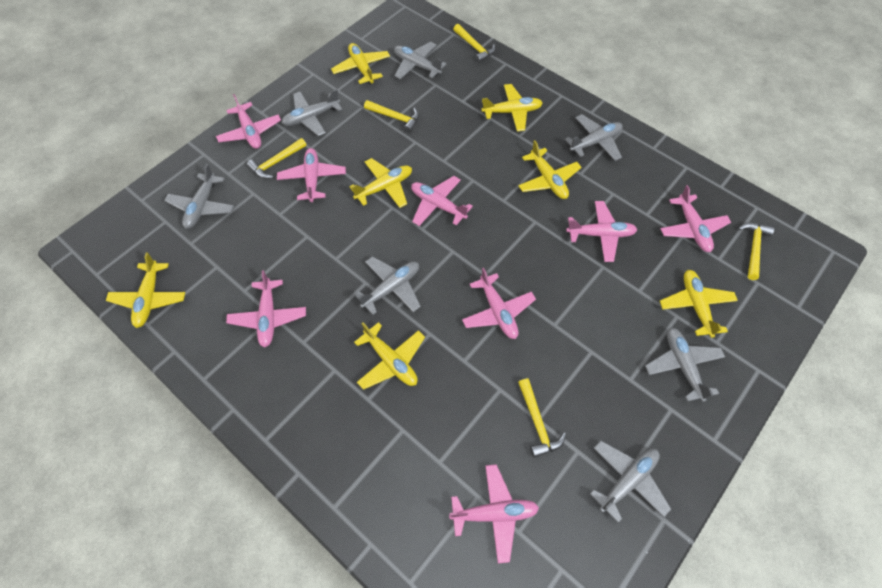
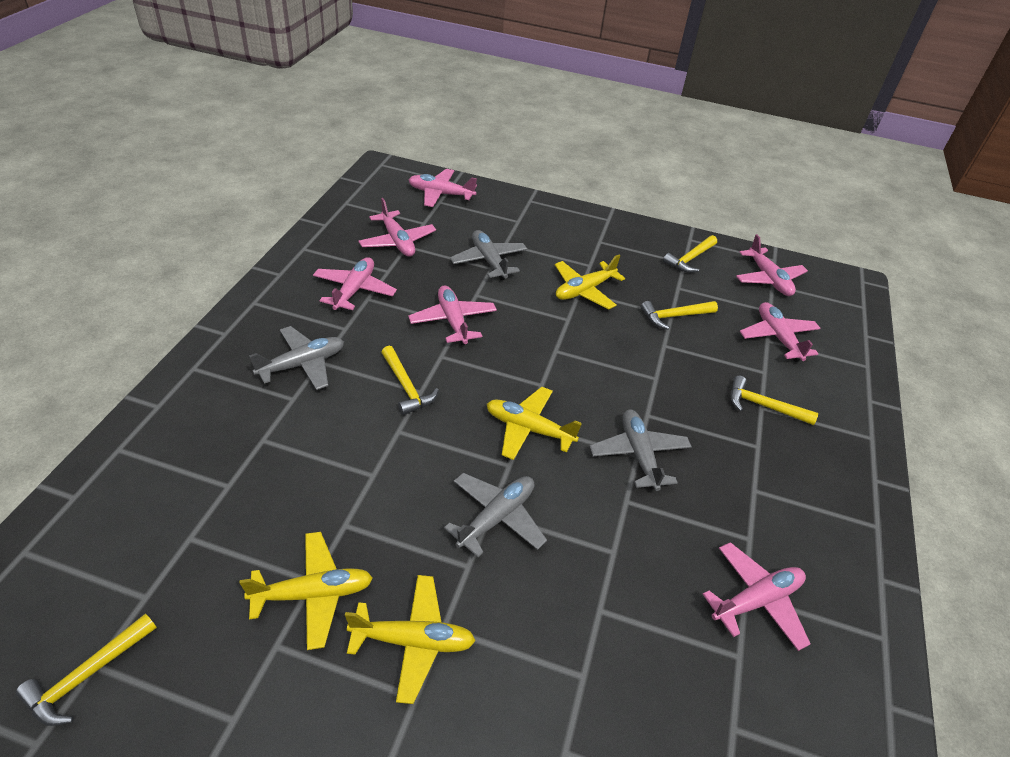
grey plane: [164,164,234,229] [282,89,342,136] [354,256,421,315] [394,42,447,80] [565,114,623,161] [590,441,671,523] [645,328,725,402] = 7 -> [249,326,344,390] [444,473,547,557] [450,230,527,280] [590,410,692,491] = 4
pink plane: [216,94,281,149] [226,270,306,348] [277,148,346,202] [411,176,473,226] [449,464,539,563] [462,268,536,339] [566,201,637,262] [660,185,731,252] = 8 -> [313,257,397,312] [358,198,436,256] [408,285,497,345] [409,169,477,207] [703,542,811,651] [736,234,808,296] [739,302,821,362] = 7
yellow plane: [106,252,186,328] [331,43,390,84] [349,158,412,208] [354,322,425,390] [481,84,543,132] [518,140,582,199] [660,270,738,338] = 7 -> [240,532,373,650] [345,575,476,704] [487,387,582,460] [555,255,625,309] = 4

